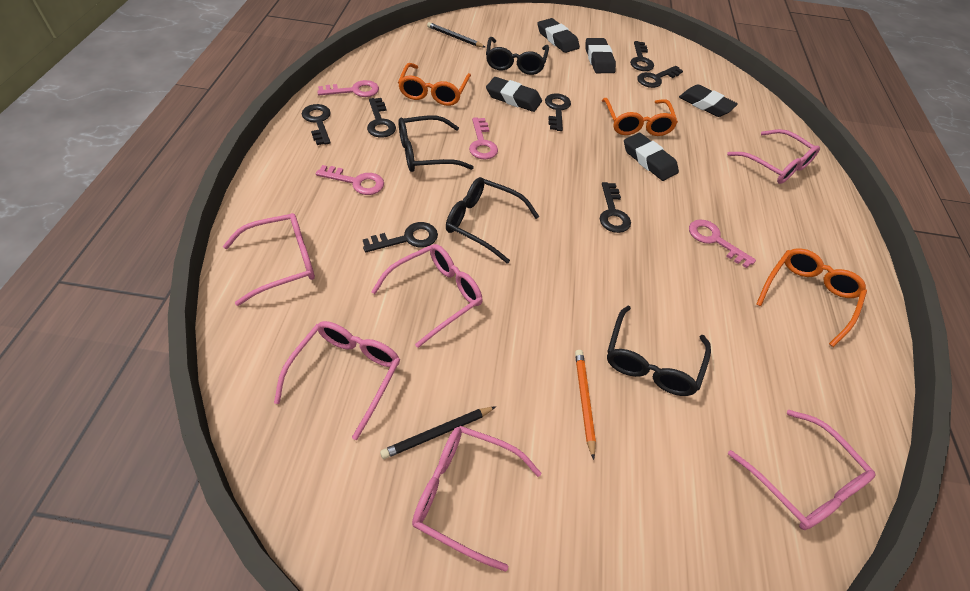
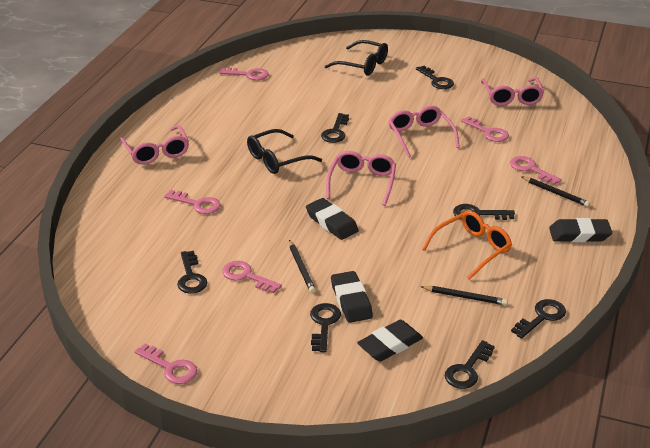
black eraser: [486,77,542,112] [537,18,580,53] [585,38,616,73] [624,133,679,181] [679,84,738,117] = 5 -> [306,198,359,240] [331,271,373,323] [357,320,423,362] [549,218,612,242] = 4
black glasses: [399,115,474,172] [446,177,539,264] [486,37,549,75] [607,306,711,396] = 4 -> [247,129,322,174] [325,40,388,75] = 2
black pencil: [380,406,496,459] [427,22,485,47] = 2 -> [289,240,316,293] [420,286,508,306] [522,177,590,207] = 3
orange glasses: [398,63,471,106] [602,98,678,136] [756,248,867,347] = 3 -> [422,211,512,280] = 1
orange pencil: [575,350,596,460] = 1 -> none = 0
pink glasses: [223,213,315,306] [274,321,400,440] [371,244,482,348] [412,426,541,572] [727,129,820,184] [728,410,876,530] = 6 -> [120,125,189,165] [326,151,396,206] [389,106,460,158] [481,77,544,106] = 4
pink key: [316,165,384,195] [317,80,379,97] [469,117,498,159] [689,219,756,268] = 4 -> [135,344,197,384] [164,190,221,214] [219,67,269,80] [222,261,282,293] [461,116,509,142] [510,156,562,185] = 6

